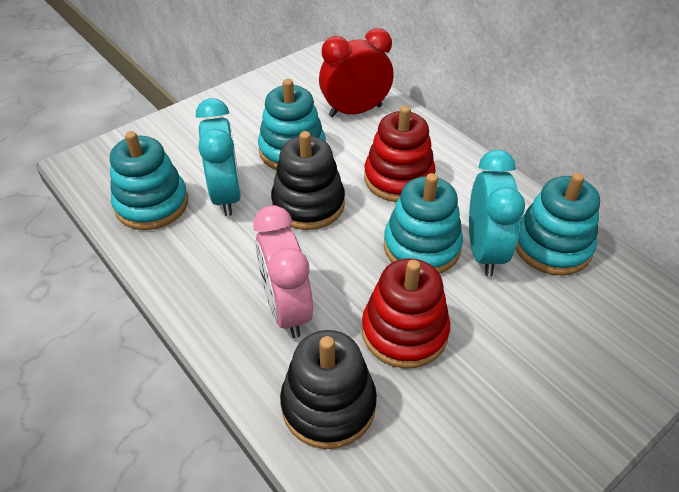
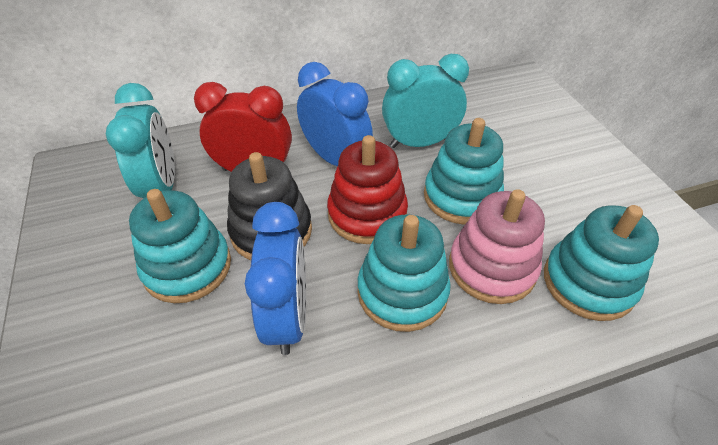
black stacking toy: [271,131,345,230] [280,330,377,449] = 2 -> [227,152,312,260] = 1
blue clock: none = 0 -> [245,202,306,355] [297,62,373,166] = 2
pink clock: [253,205,313,338] = 1 -> none = 0
pink stacking toy: none = 0 -> [449,189,545,304] = 1
red stacking toy: [362,258,450,369] [364,106,436,202] = 2 -> [327,135,408,244] = 1

